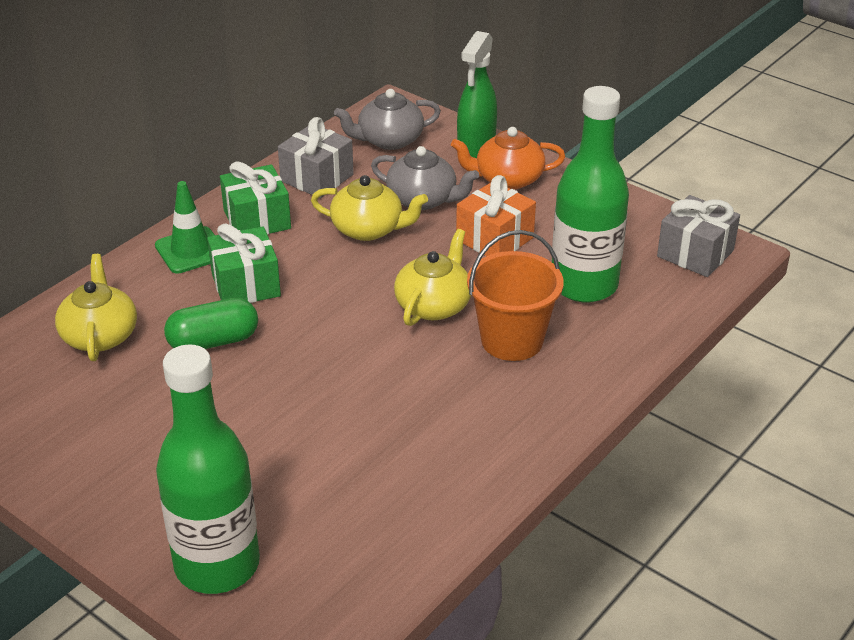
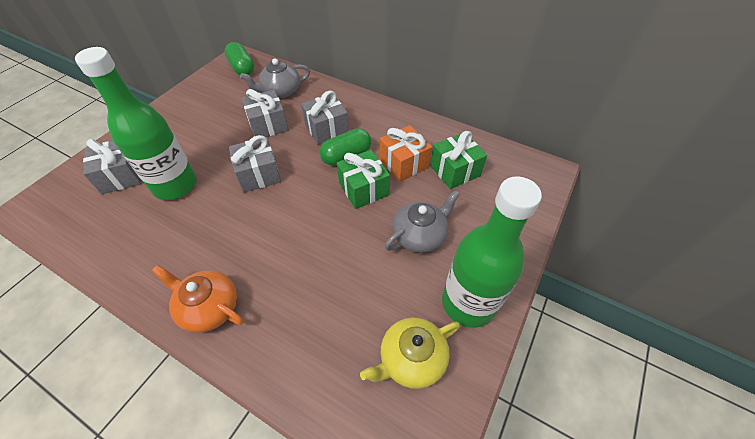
green capsule: [164,298,258,349] = 1 -> [224,42,254,75] [320,128,371,165] = 2
green spray bottle: [457,31,497,158] = 1 -> none = 0
green traffic cone: [155,181,215,274] = 1 -> none = 0
grey gift: [278,117,354,198] [657,195,740,277] = 2 -> [83,139,142,194] [229,135,281,193] [241,89,289,137] [301,91,349,145] = 4
orange bucket: [467,230,564,361] = 1 -> none = 0
yellow teapot: [55,254,137,361] [311,175,428,241] [394,229,471,326] = 3 -> [360,317,460,389] = 1

